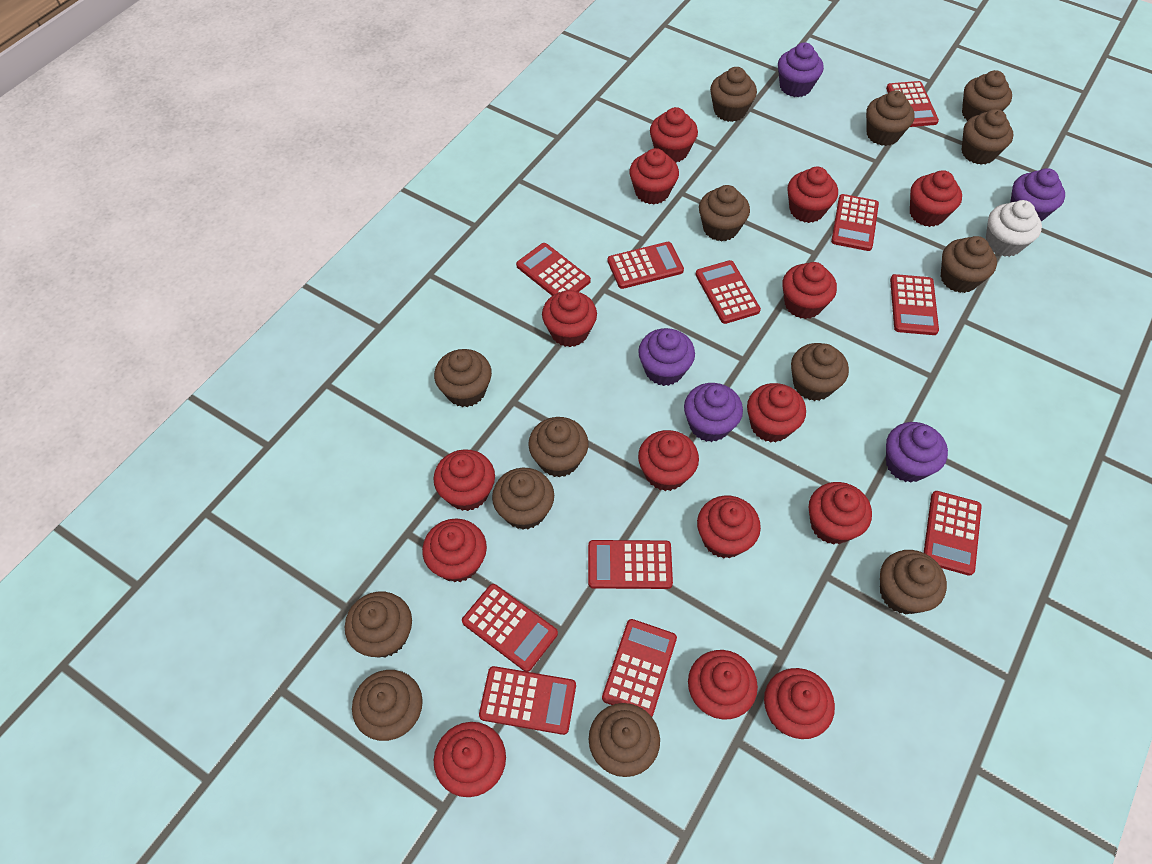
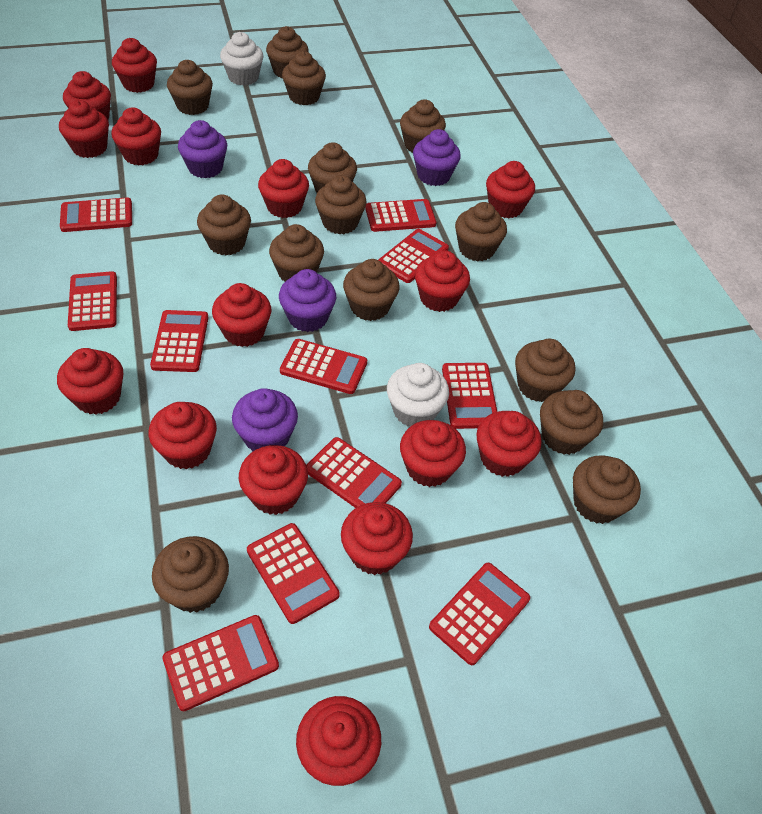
purple cupcake: [638,328,695,386] [684,383,743,442] [778,42,824,97] [886,422,948,483] [1010,168,1065,222] = 5 -> [178,120,227,178] [232,388,298,452] [279,269,336,332] [413,129,461,186] = 4
white cupcake: [986,200,1042,257] = 1 -> [220,32,263,86] [387,363,449,427] = 2

